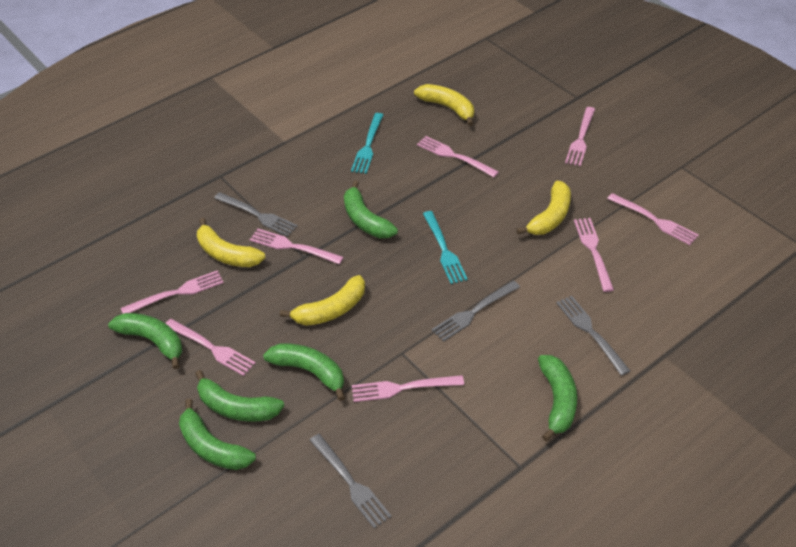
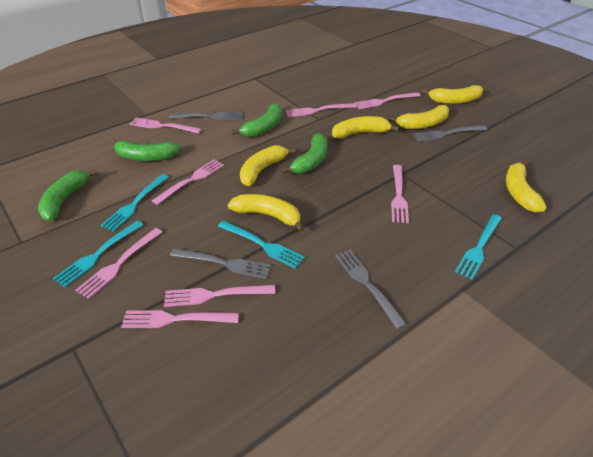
green banana: [108,313,182,369] [179,399,256,470] [195,370,284,422] [263,343,345,401] [344,180,398,238] [538,355,577,442] = 6 -> [38,169,98,221] [111,139,181,161] [231,103,282,137] [281,133,327,174] = 4
turquoise fork: [351,113,384,174] [423,211,468,284] = 2 -> [53,221,143,287] [101,174,169,232] [218,220,305,269] [455,214,502,280] = 4
yellow banana: [197,218,265,267] [280,275,365,326] [414,84,474,126] [516,181,571,235] = 4 -> [227,194,305,232] [240,145,296,186] [332,116,399,139] [389,105,449,129] [422,85,483,104] [506,160,547,212] = 6

